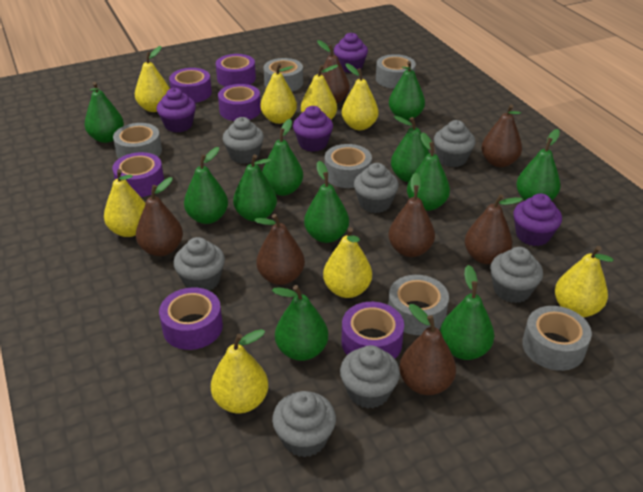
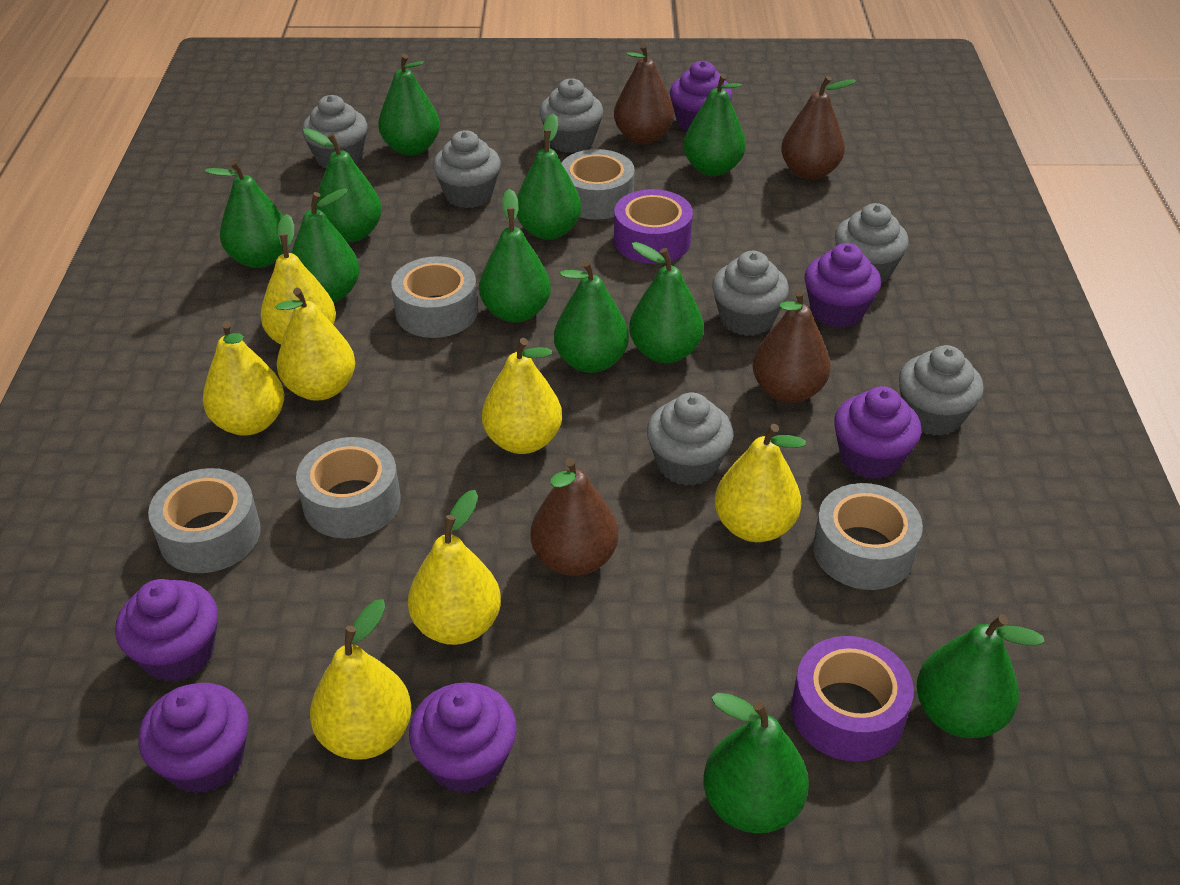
brown pear: [136,177,183,256] [254,214,305,285] [317,40,350,104] [389,173,435,257] [399,304,456,395] [465,194,523,264] [481,104,522,167] = 7 -> [531,458,618,576] [614,44,674,144] [753,290,831,403] [781,76,856,180] = 4
grey tape: [113,123,162,159] [264,58,303,91] [324,144,372,188] [376,54,416,89] [388,275,449,335] [522,306,592,371] = 6 -> [148,468,261,573] [296,437,401,539] [391,256,478,338] [562,149,635,220] [813,483,923,590] = 5
purple cupcake: [157,88,196,133] [293,106,333,152] [334,32,368,73] [513,193,562,246] = 4 -> [115,579,218,682] [138,683,248,794] [409,682,517,793] [670,61,732,131] [805,243,881,328] [834,386,921,479] = 6
purple tape: [112,152,164,197] [159,287,223,350] [169,68,212,103] [216,54,256,87] [218,84,261,121] [342,302,404,359] = 6 -> [614,189,693,264] [791,636,914,762] = 2
yellow pear: [104,169,146,237] [135,46,170,112] [211,329,268,413] [260,63,297,124] [301,65,338,120] [323,227,372,298] [342,63,379,130] [555,246,614,317] = 8 -> [203,321,284,436] [260,214,336,345] [275,288,355,401] [310,599,411,760] [408,490,501,645] [482,338,562,454] [715,424,806,542] = 7

